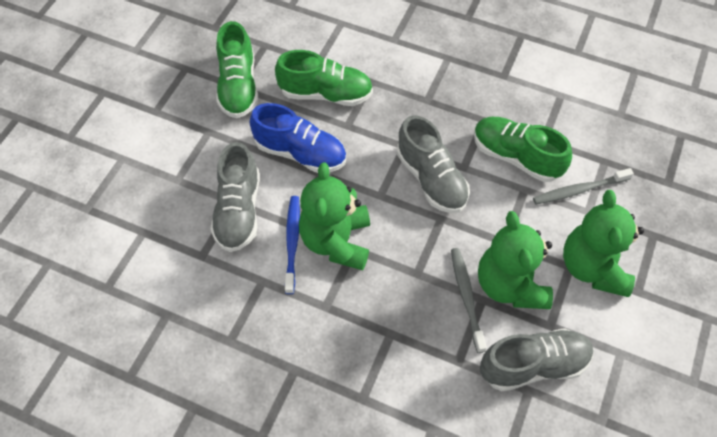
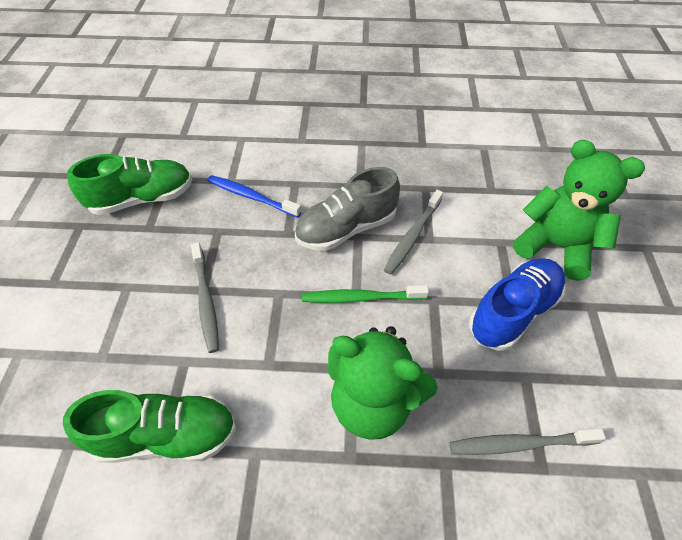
green shoe: [216,21,258,118] [275,50,373,106] [474,117,572,182] = 3 -> [63,390,237,463] [67,154,192,215] = 2
green teddy bear: [299,162,370,270] [478,211,553,309] [563,190,644,297] = 3 -> [328,326,438,440] [513,140,645,281] = 2
green toothbrush: none = 0 -> [302,285,429,303] = 1
grey shoe: [210,142,260,252] [397,115,470,213] [480,328,593,391] = 3 -> [295,167,400,251] = 1
grey toothbrush: [451,248,487,353] [533,168,634,205] = 2 -> [191,242,219,353] [384,190,443,275] [449,428,606,455] = 3

